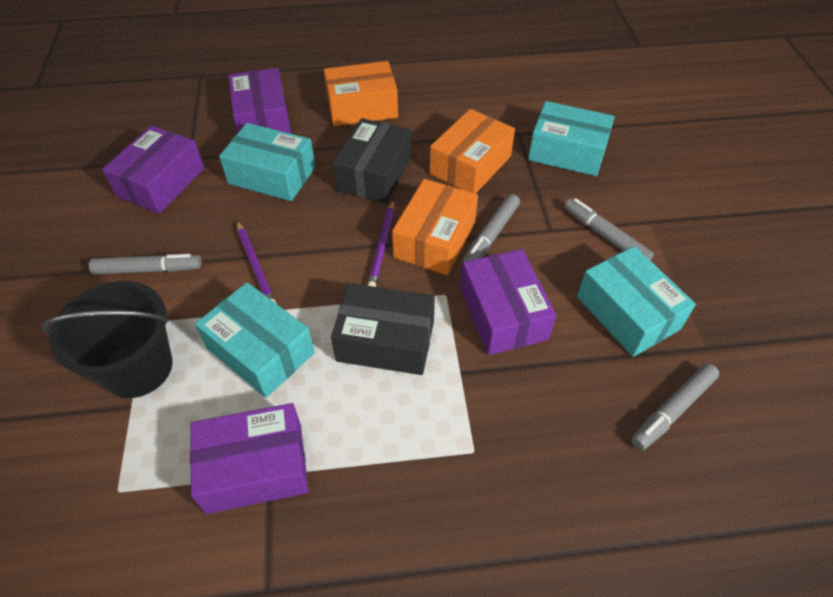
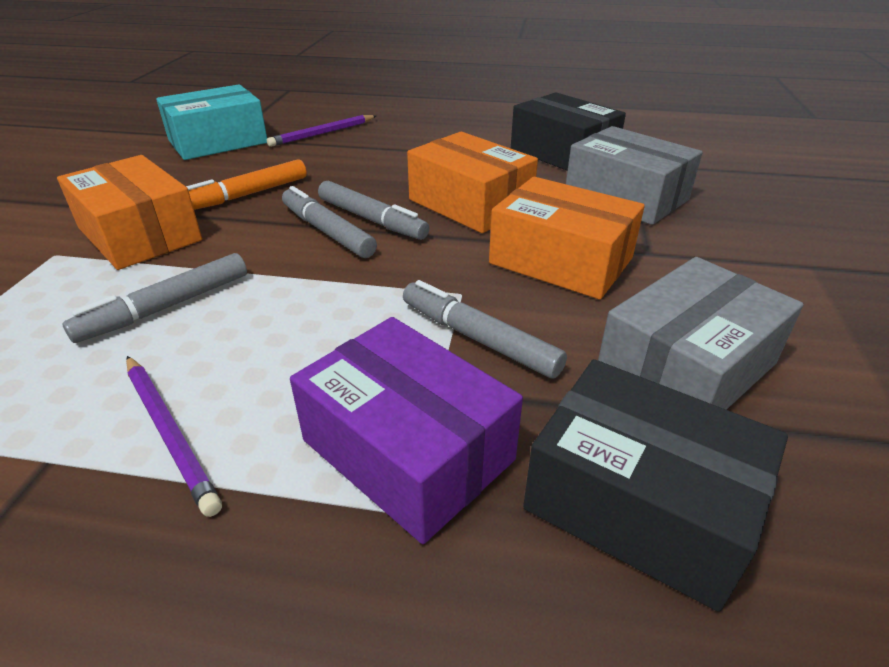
black bucket: [42,281,172,398] = 1 -> none = 0
grey box: none = 0 -> [566,126,703,225] [598,257,803,410] = 2
orange marker: none = 0 -> [186,159,307,210] = 1
purple box: [102,126,204,214] [190,403,309,514] [228,68,291,134] [460,249,556,355] = 4 -> [290,317,523,544] = 1
turquoise box: [195,282,315,398] [219,123,315,201] [528,101,614,176] [577,246,696,357] = 4 -> [156,84,267,160] = 1

